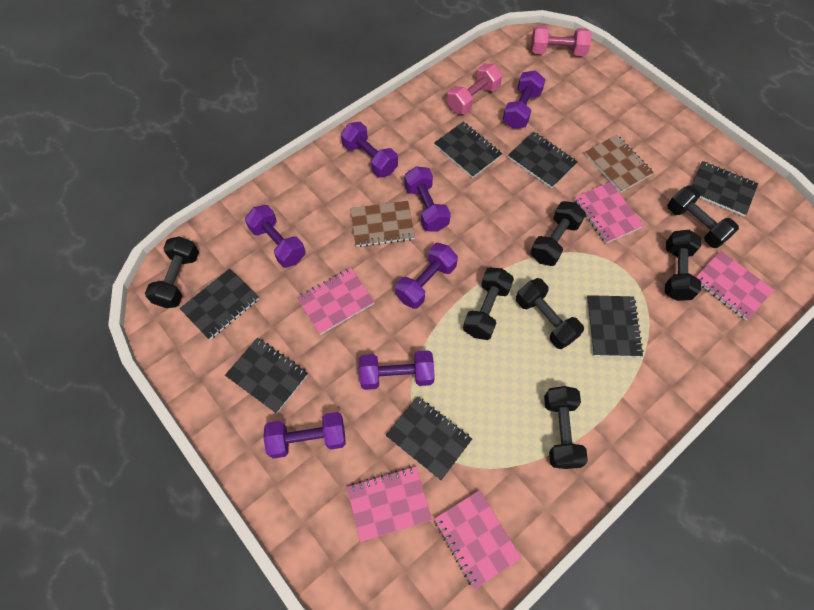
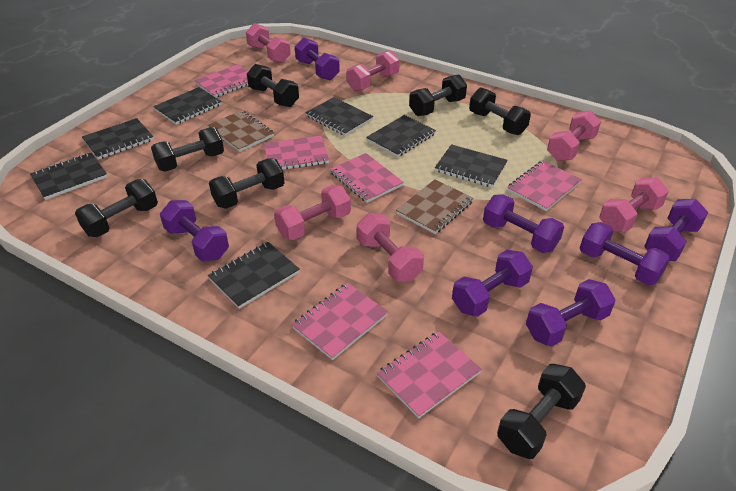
pink dumbbell: [447,63,503,114] [531,26,591,56] = 2 -> [246,23,291,63] [274,185,351,240] [347,50,400,91] [357,213,424,282] [547,110,601,161] [599,177,669,232] = 6
pink notebook: [297,268,375,335] [347,466,432,542] [434,490,521,590] [574,182,644,243] [696,251,774,320] = 5 -> [195,64,248,97] [264,136,329,170] [292,283,388,360] [330,153,404,203] [377,331,482,418] [507,161,582,211] = 6

